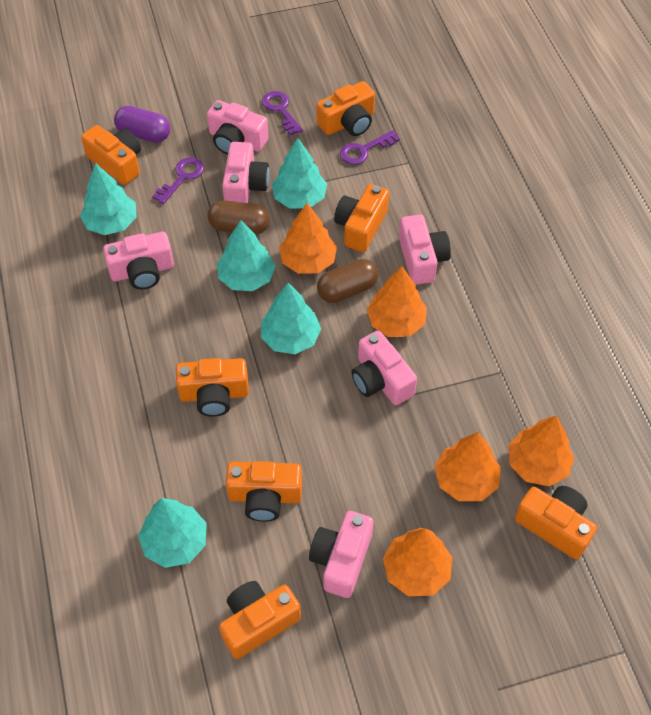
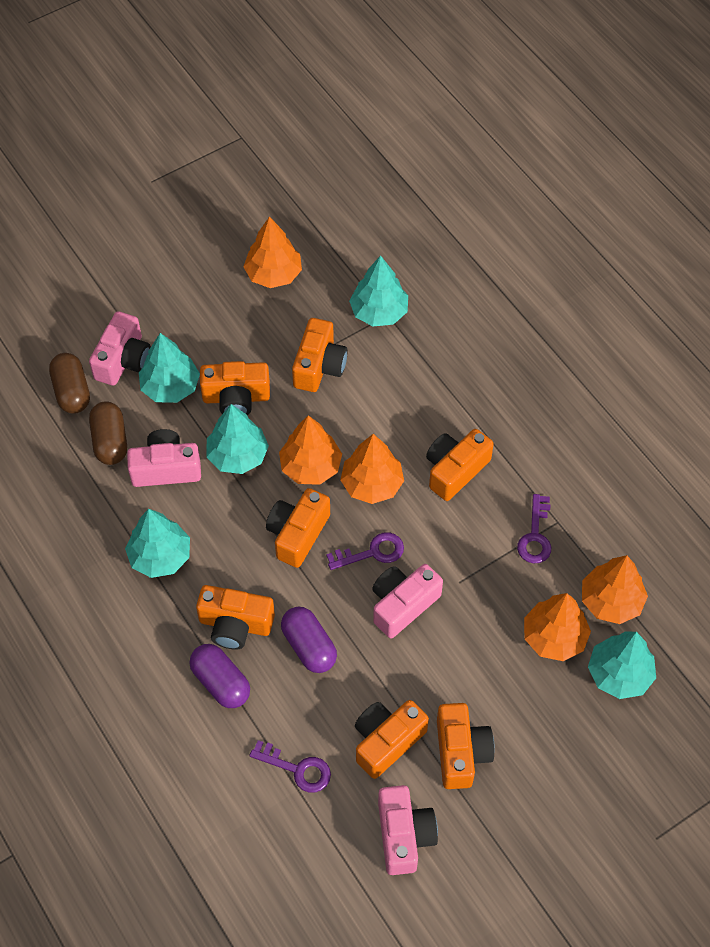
pink camera: [103,232,174,290] [207,100,269,155] [222,142,269,203] [309,511,373,598] [352,331,417,405] [399,215,451,285] = 6 -> [89,311,151,386] [127,429,201,487] [372,564,443,638] [378,785,438,875] = 4
purple capsule: [114,106,170,143] = 1 -> [189,644,250,708] [281,607,337,673] = 2

